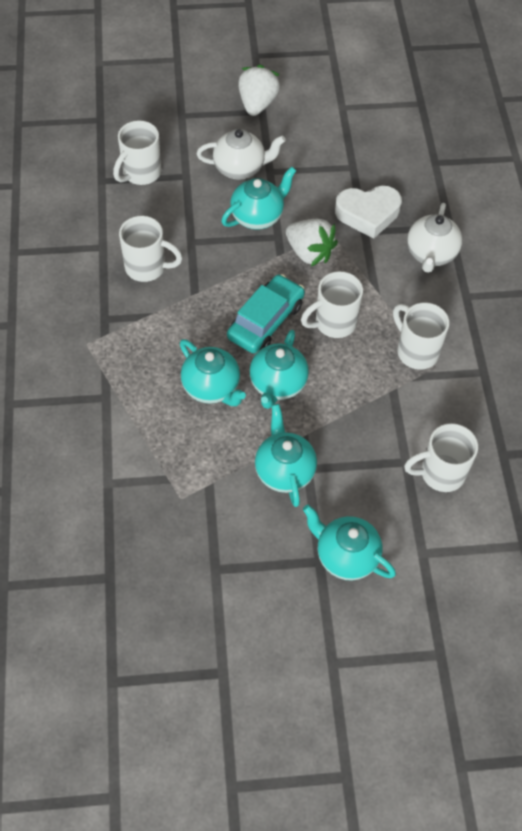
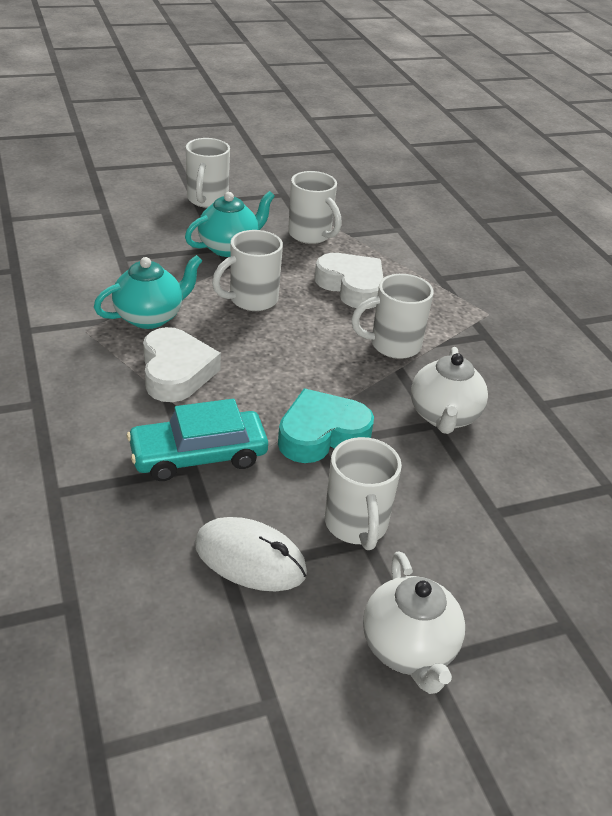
turquoise heart: none = 0 -> [278,389,374,463] = 1
turquoise teapot: [180,339,246,406] [221,166,296,230] [250,330,309,409] [255,404,317,507] [303,505,396,580] = 5 -> [94,255,202,329] [185,191,275,257] = 2
white heart: [335,186,402,239] = 1 -> [143,327,221,402] [315,253,383,309] = 2
white mouse: none = 0 -> [195,517,307,591] = 1
white strawberry: [238,65,280,116] [286,219,338,266] = 2 -> none = 0

